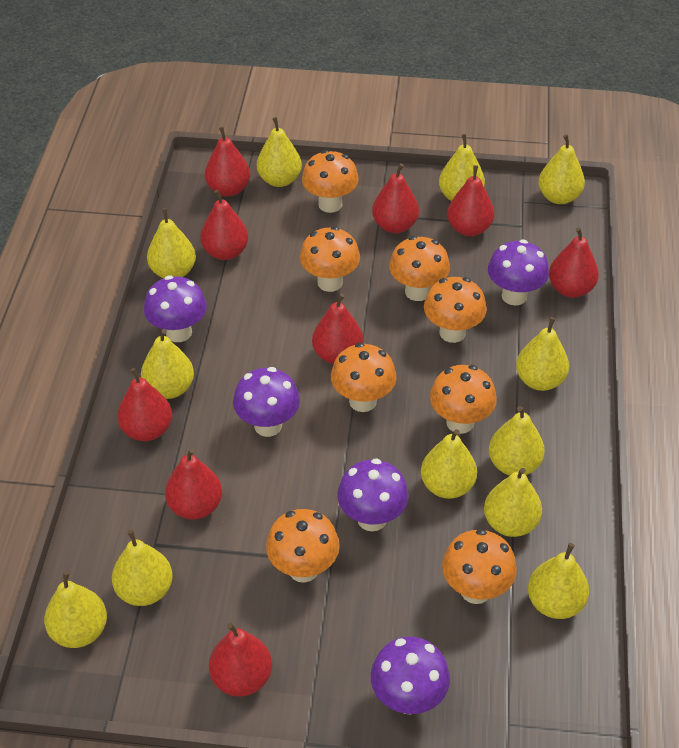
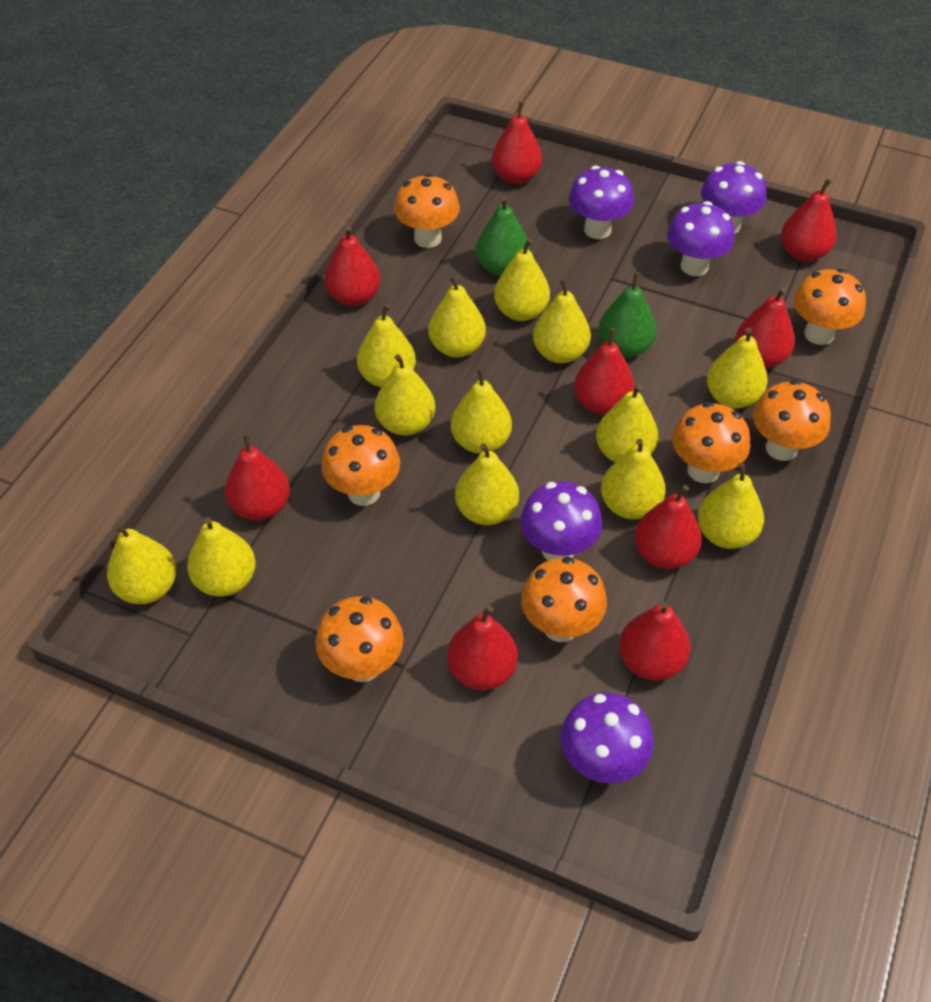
green pear: none = 0 -> [476,196,530,276] [598,272,656,358] = 2
orange mushroom: [266,509,340,583] [300,226,360,292] [302,150,359,213] [331,343,396,412] [389,236,450,301] [424,277,487,343] [430,365,497,434] [442,529,517,604] = 8 -> [315,596,404,682] [321,425,400,506] [394,173,460,248] [521,557,607,642] [672,402,750,483] [753,380,831,461] [794,269,866,345] = 7
yellow pear: [44,571,107,648] [112,530,173,606] [141,329,194,399] [147,208,196,278] [257,117,302,187] [421,429,477,499] [439,134,485,201] [484,468,542,537] [489,406,545,476] [516,317,569,391] [528,543,589,619] [538,134,585,204] = 12 -> [107,523,176,604] [187,517,256,597] [357,304,416,387] [375,354,435,436] [428,274,486,357] [451,367,512,454] [455,443,519,525] [494,238,550,321] [533,278,591,363] [596,384,659,462] [601,439,666,519] [698,463,764,549] [707,328,768,409] = 13

